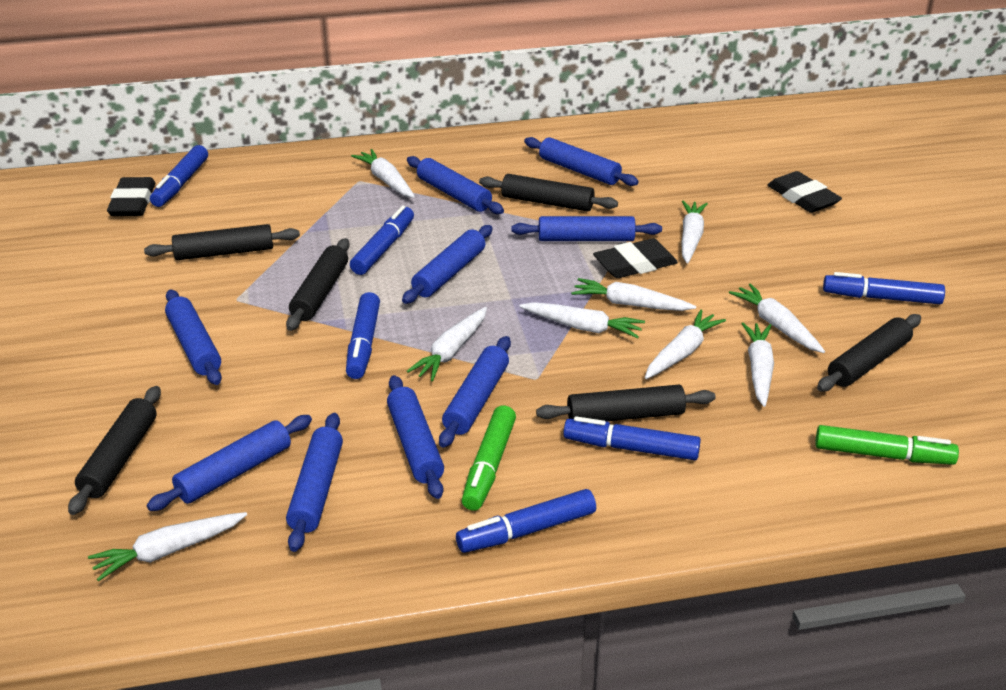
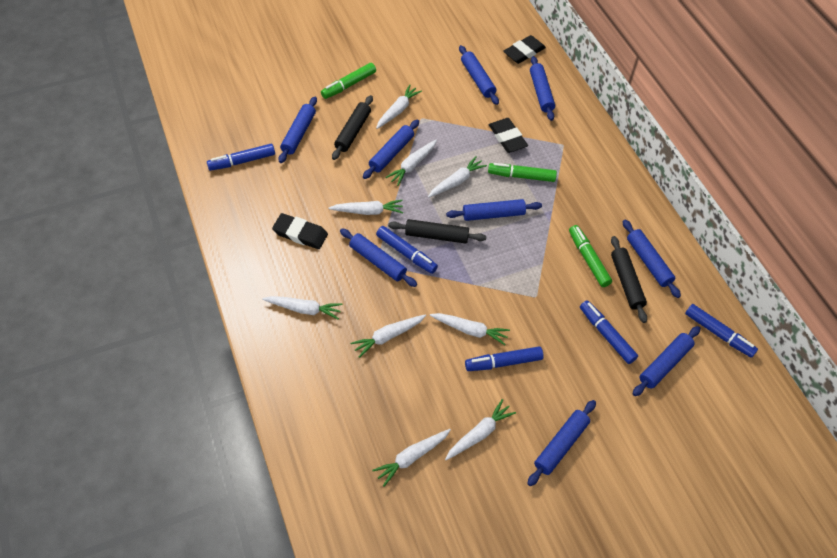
black rolling pin: [68,386,161,515] [144,224,300,260] [286,238,350,331] [479,174,618,212] [536,385,716,421] [817,314,921,391] = 6 -> [332,95,373,160] [388,219,486,244] [611,236,647,323] = 3
blue marker: [150,145,208,207] [346,292,380,379] [350,206,414,275] [456,489,596,553] [563,416,701,460] [823,272,945,304] = 6 -> [207,144,275,171] [376,226,438,274] [465,347,543,371] [580,300,638,364] [685,304,758,358] = 5
green marker: [462,406,516,511] [815,425,959,465] = 2 -> [321,63,376,99] [488,163,557,182] [569,225,612,287] = 3

